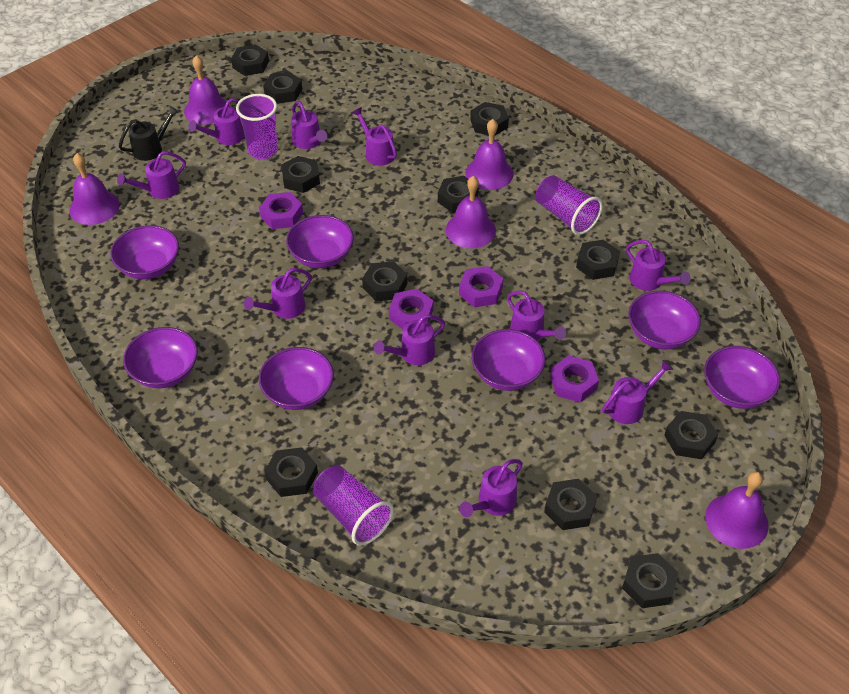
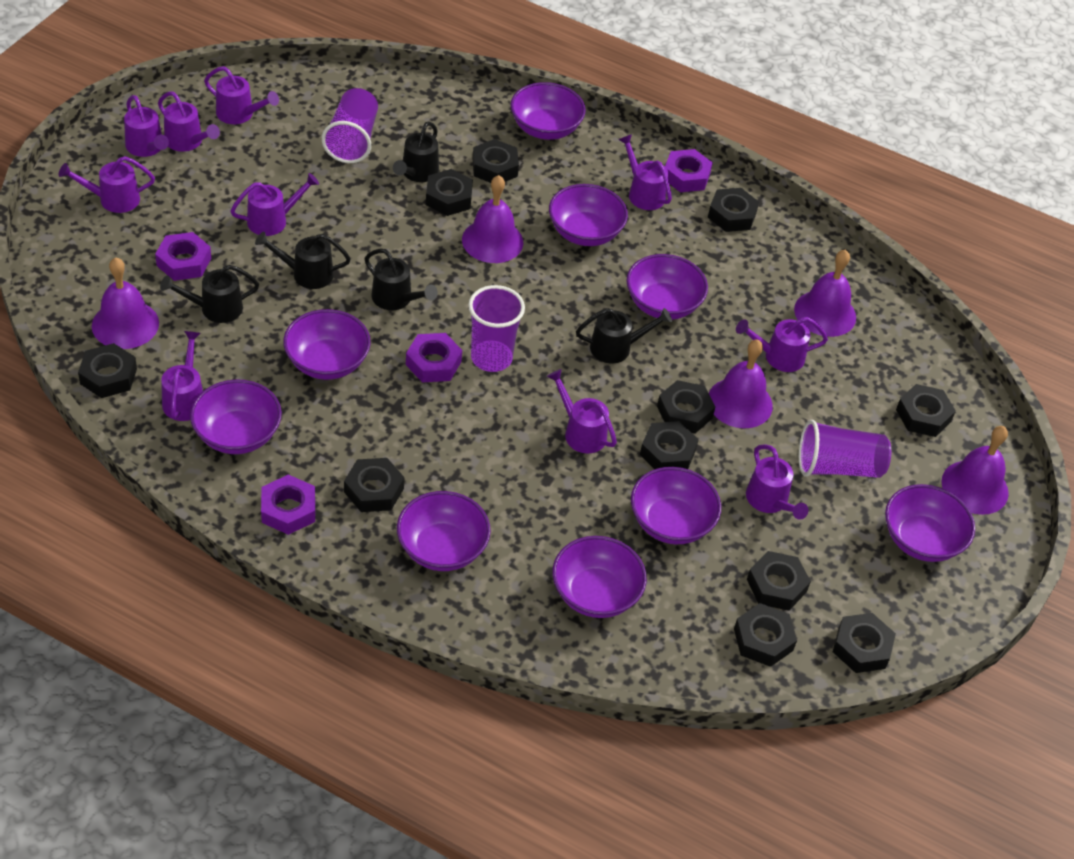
black watering can: [119,106,179,161] = 1 -> [160,265,259,323] [255,232,351,289] [364,249,438,310] [393,121,439,182] [576,308,672,364] = 5
purple bowl: [110,225,179,279] [123,327,198,388] [259,347,334,410] [286,215,354,268] [472,329,545,391] [629,291,701,350] [704,346,780,409] = 7 -> [190,379,282,454] [283,309,371,380] [397,491,491,571] [510,82,586,140] [549,184,628,246] [552,536,647,618] [627,254,708,320] [631,467,721,544] [885,484,975,562] = 9

